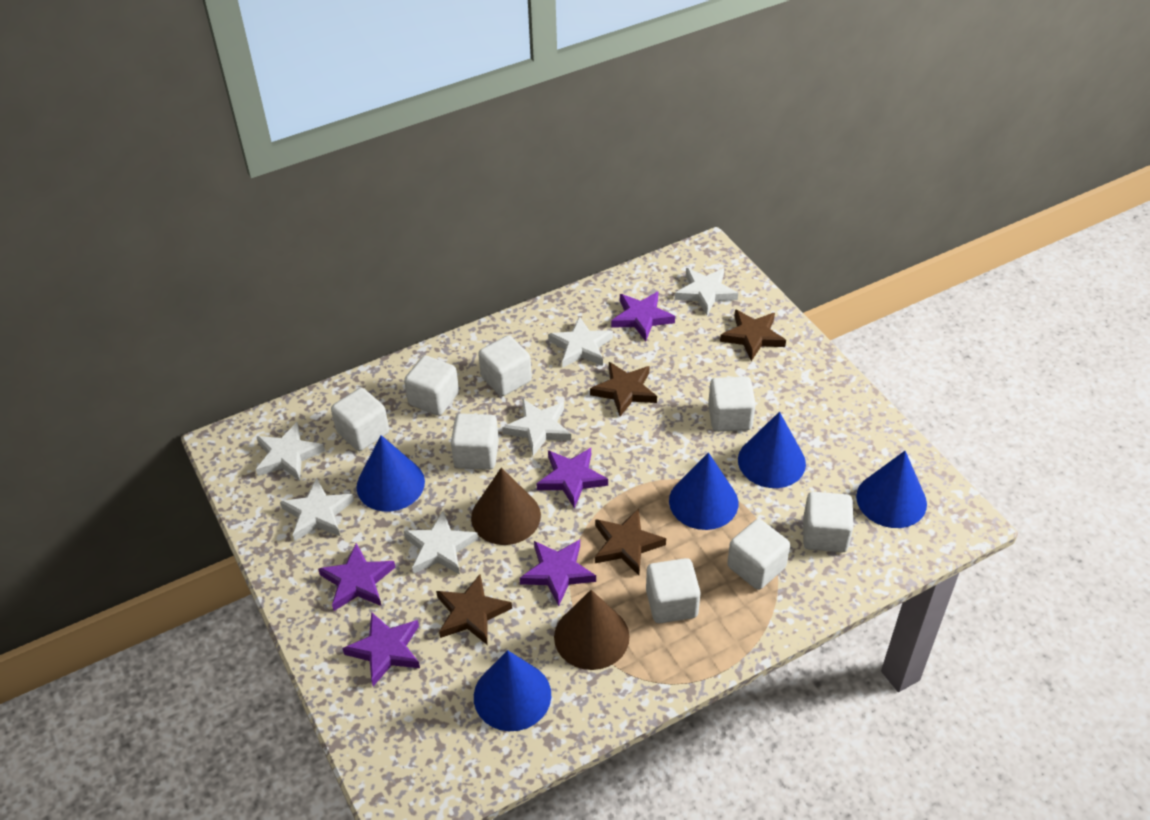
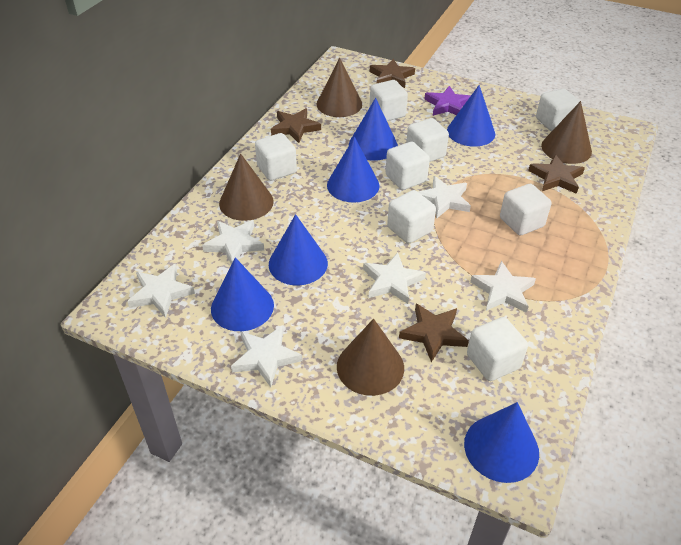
blue cone: [356,435,425,512] [474,650,551,731] [669,452,738,530] [738,412,806,488] [856,451,927,528] = 5 -> [211,257,274,331] [269,214,328,285] [327,137,380,203] [349,98,398,161] [447,85,495,147] [464,402,539,483] = 6
brown cone: [471,467,541,545] [554,590,630,670] = 2 -> [219,153,274,221] [316,58,362,117] [337,319,404,396] [541,101,592,164] = 4
purple star: [318,543,395,611] [342,612,420,686] [520,540,596,606] [536,448,608,508] [611,291,675,341] = 5 -> [424,86,471,116] = 1

